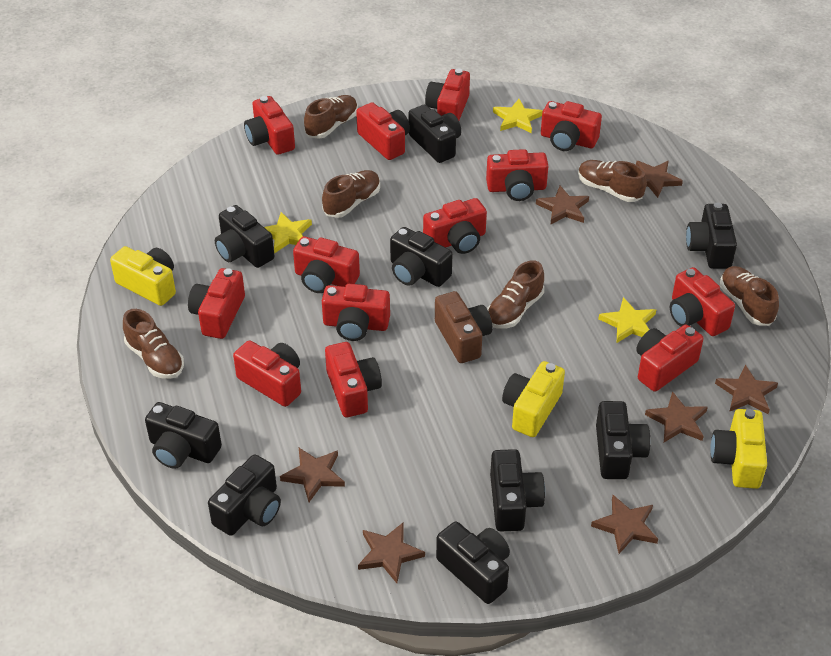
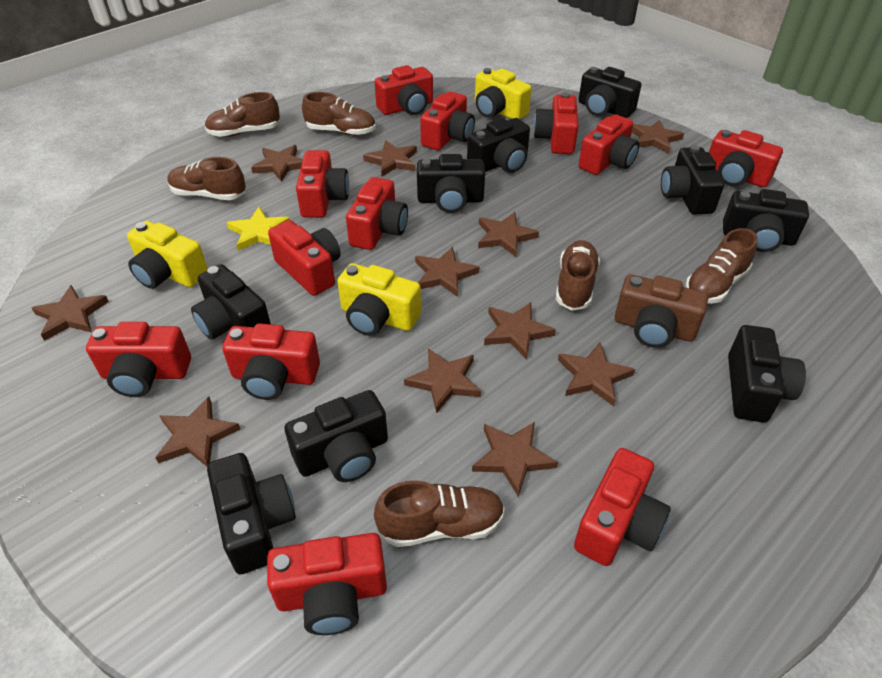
brown star: [280,448,345,502] [358,522,425,583] [536,186,589,225] [591,495,658,554] [636,161,683,198] [645,391,708,442] [715,364,778,414] = 7 -> [32,285,109,341] [155,397,241,467] [251,145,303,182] [363,140,417,176] [404,348,481,413] [415,247,479,297] [472,422,558,497] [478,212,539,257] [484,302,556,359] [558,343,635,406] [632,120,684,154] = 11
red camera: [188,268,245,339] [233,340,301,407] [244,96,295,155] [293,236,360,293] [322,284,390,341] [325,342,382,417] [356,102,410,160] [423,198,487,254] [425,68,470,120] [486,149,548,201] [541,101,602,151] [636,325,703,392] [670,267,735,336] = 13 -> [86,322,191,397] [222,323,320,400] [267,533,387,635] [268,220,341,296] [296,150,349,218] [346,177,408,250] [375,65,433,115] [420,91,475,150] [533,92,579,154] [574,448,671,566] [579,114,639,175] [709,130,783,187] = 12
yellow star: [264,212,312,254] [493,99,543,133] [598,297,656,343] = 3 -> [227,207,290,251] = 1

